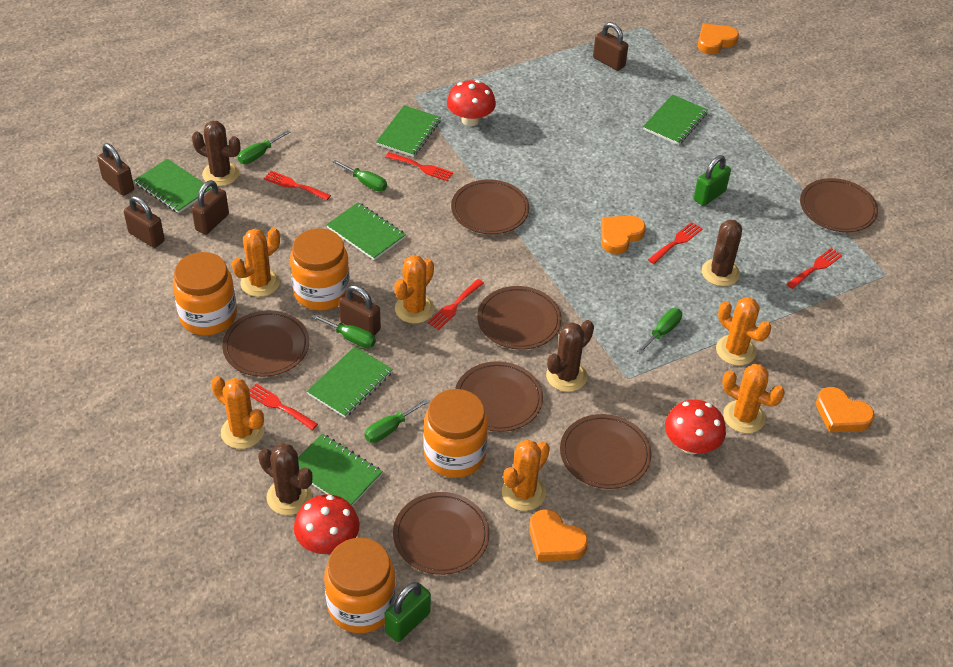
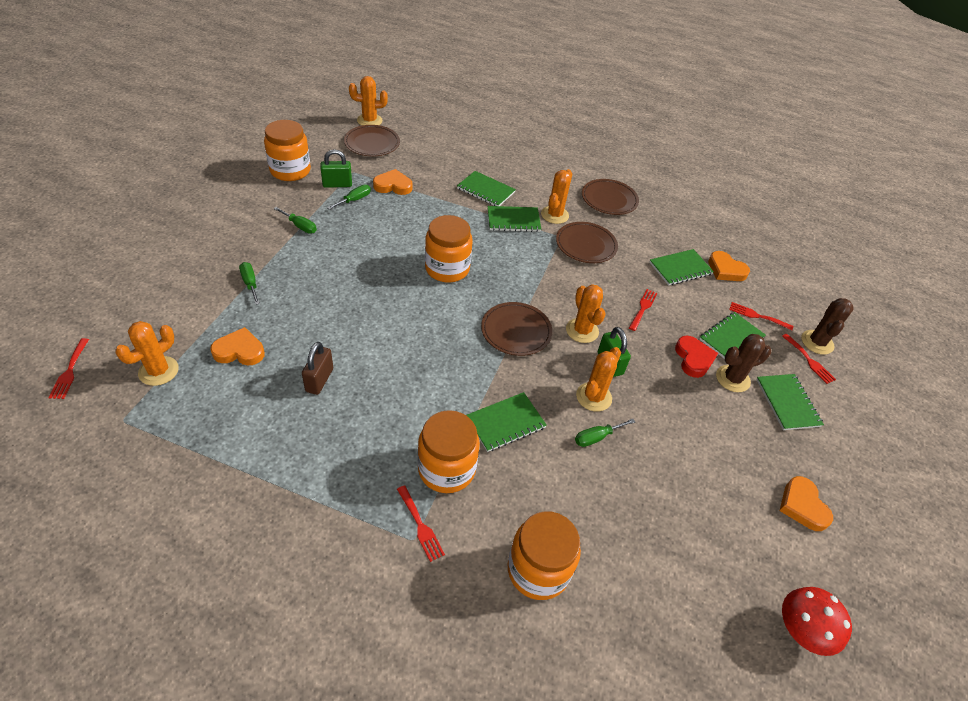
brown cactus: [192,121,241,186] [258,443,312,515] [546,320,594,392] [702,220,742,286] = 4 -> [716,334,771,392] [801,298,854,355] = 2
brown padlock: [97,143,134,196] [124,196,165,248] [192,180,229,235] [339,285,381,336] [593,22,628,71] = 5 -> [302,342,333,395] = 1
brown plate: [222,310,309,377] [393,492,489,575] [451,179,529,234] [455,361,543,432] [477,286,562,350] [560,414,651,489] [800,178,878,232] = 7 -> [344,125,400,156] [481,302,552,356] [556,222,618,263] [582,179,639,215] = 4
green screwdriver: [238,130,290,164] [312,314,376,348] [332,160,387,191] [364,399,429,443] [637,308,682,354] = 5 -> [239,262,260,305] [274,207,317,234] [327,185,371,210] [575,419,635,447] = 4
orange cactus: [211,376,264,449] [232,227,280,297] [394,255,435,323] [502,439,550,511] [716,297,771,366] [722,364,785,433] = 6 -> [115,321,179,386] [349,76,388,126] [541,169,572,224] [566,284,606,343] [576,347,621,412] = 5
red fork: [249,384,318,430] [264,171,331,200] [385,152,453,181] [427,279,484,330] [648,222,702,264] [787,248,842,289] = 6 -> [48,338,89,399] [397,485,445,562] [629,289,658,331] [729,302,793,331] [782,334,836,384] = 5
red heart: none = 0 -> [675,336,718,378] = 1
red mushroom: [294,495,360,554] [447,80,496,126] [665,400,726,454] = 3 -> [782,587,852,656] = 1

